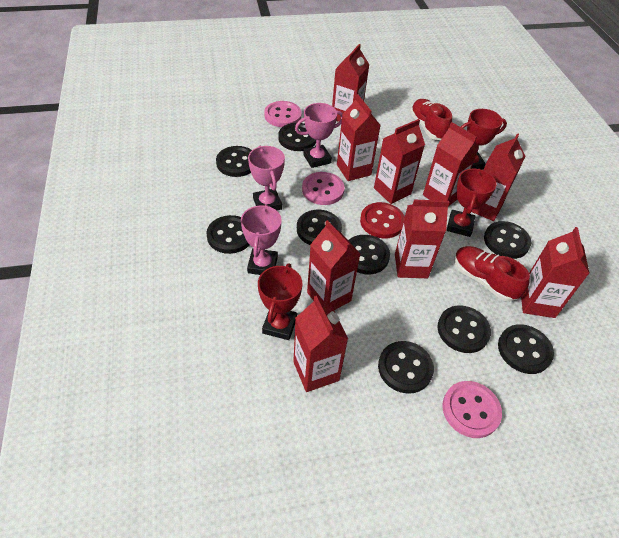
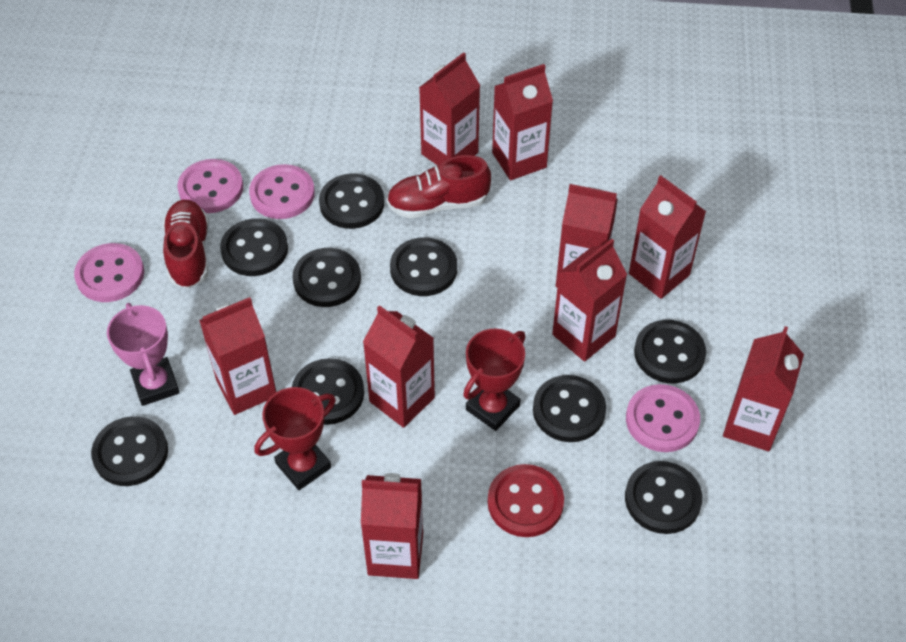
pink button: [264,101,302,127] [302,172,345,205] [442,381,502,438] = 3 -> [74,243,144,302] [177,159,243,213] [249,164,315,219] [626,384,700,452] = 4
pink trophy: [241,204,282,275] [248,146,285,210] [295,103,343,168] = 3 -> [107,303,180,406] = 1
red trophy: [258,264,303,340] [447,169,496,237] [461,109,507,170] = 3 -> [254,387,336,490] [463,328,526,431] = 2

